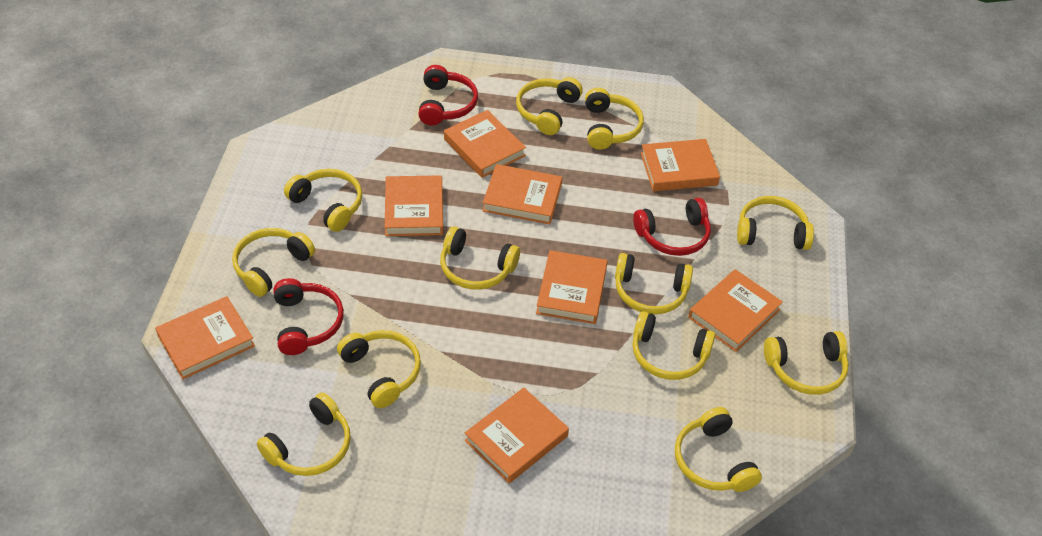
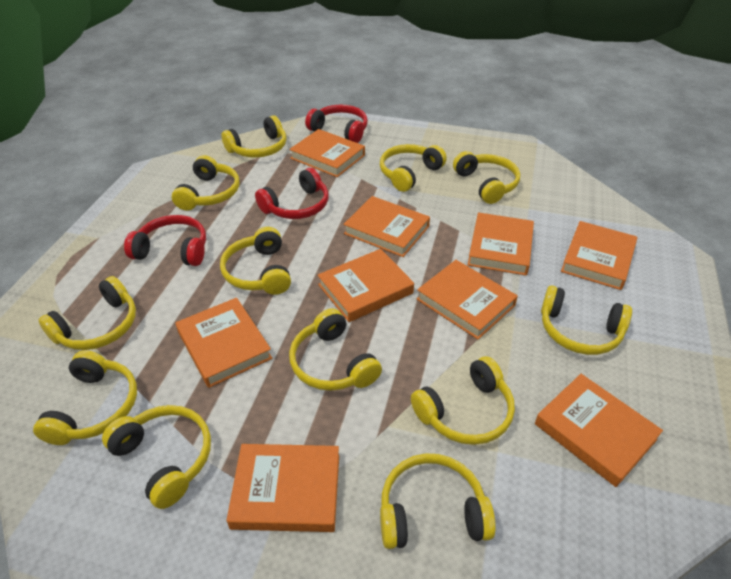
orange book: [155,296,255,380] [385,175,443,236] [444,110,526,178] [464,387,569,483] [483,164,562,224] [536,250,608,324] [641,139,720,191] [688,269,783,352] = 8 -> [175,298,272,388] [227,444,339,532] [289,129,365,177] [318,249,414,322] [343,196,430,257] [417,260,518,339] [468,212,534,275] [535,374,663,487] [561,221,637,290] = 9

